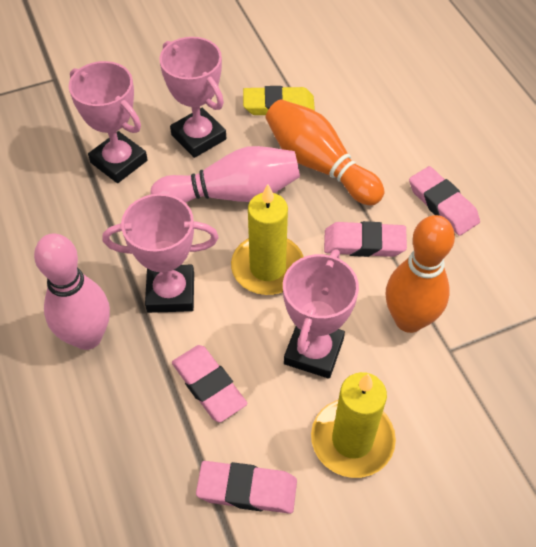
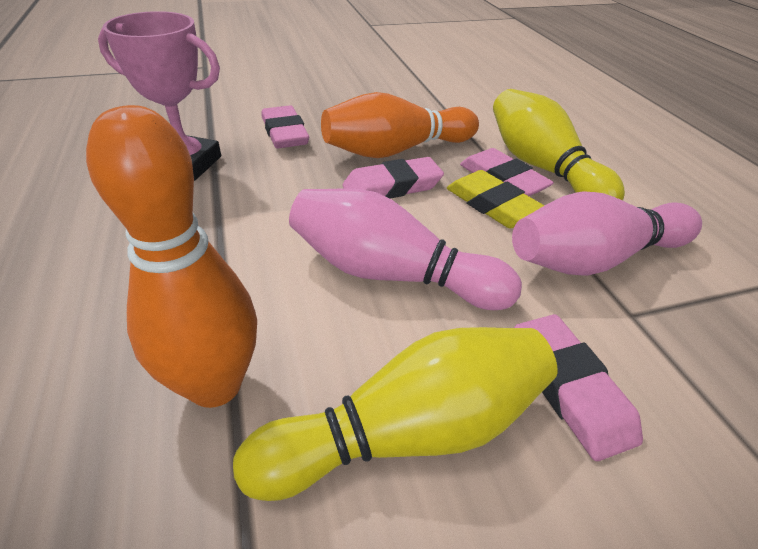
pink trophy: [69,61,148,183] [103,194,218,313] [159,37,226,158] [283,249,359,379] = 4 -> [98,11,221,181] = 1
yellow bowling pin: none = 0 -> [233,327,558,501] [493,89,625,200] = 2
yellow candle: [231,184,304,295] [311,372,396,478] = 2 -> none = 0

